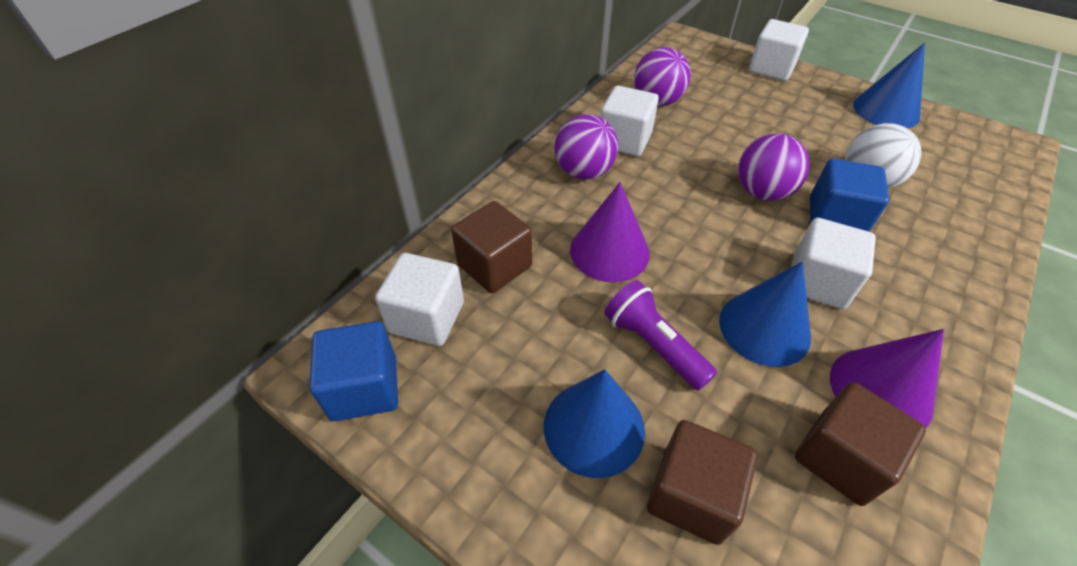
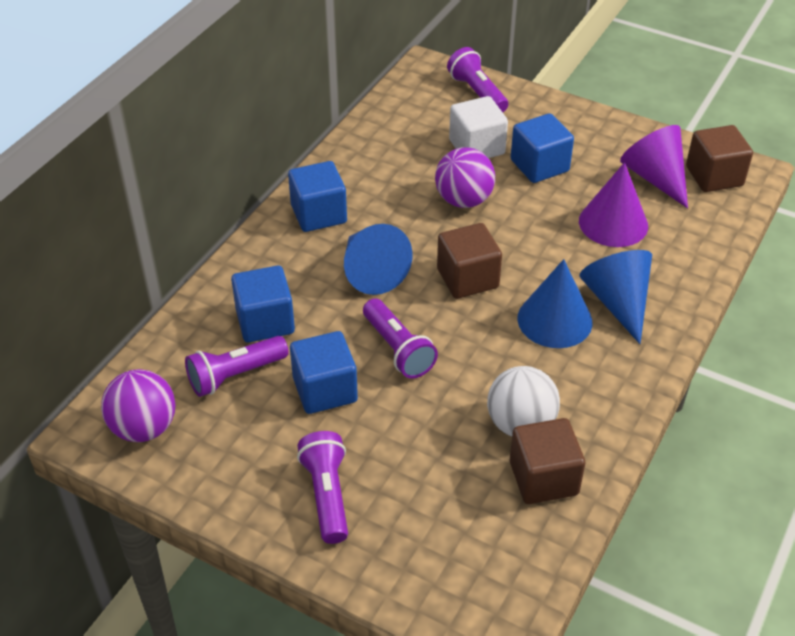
blue cube: [309,321,398,421] [810,158,889,231] = 2 -> [231,265,295,343] [288,161,347,232] [290,331,358,414] [511,113,574,183] = 4
purple ball: [555,114,618,180] [634,47,691,106] [738,133,809,201] = 3 -> [101,369,176,442] [435,147,495,208] = 2
purple flashlight: [604,280,717,391] = 1 -> [185,336,289,397] [297,431,348,544] [363,298,438,379] [447,47,508,112] = 4
white cube: [375,253,464,346] [600,85,659,156] [749,19,809,81] [791,218,876,309] = 4 -> [449,96,508,158] = 1

